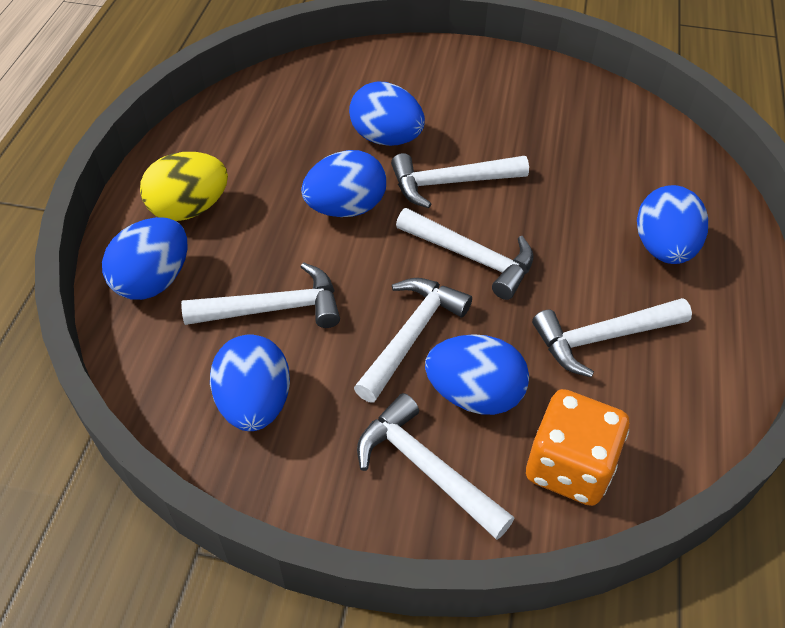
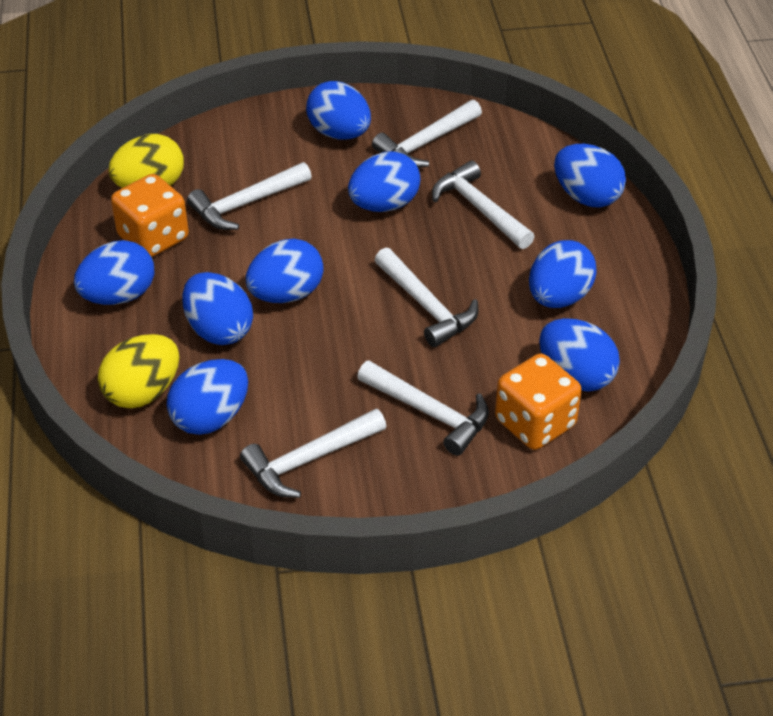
blue egg: [102,217,188,300] [210,335,290,431] [301,150,386,217] [349,82,425,146] [425,334,529,415] [637,185,708,264] = 6 -> [74,240,154,305] [167,359,248,435] [182,272,253,345] [246,239,324,303] [306,81,371,140] [348,151,420,212] [529,240,597,308] [539,318,620,391] [554,144,626,208] = 9
orange dice: [526,389,629,506] = 1 -> [111,174,189,257] [495,353,582,450] = 2
yellow egg: [140,152,228,221] = 1 -> [98,334,179,408] [108,134,184,188] = 2

